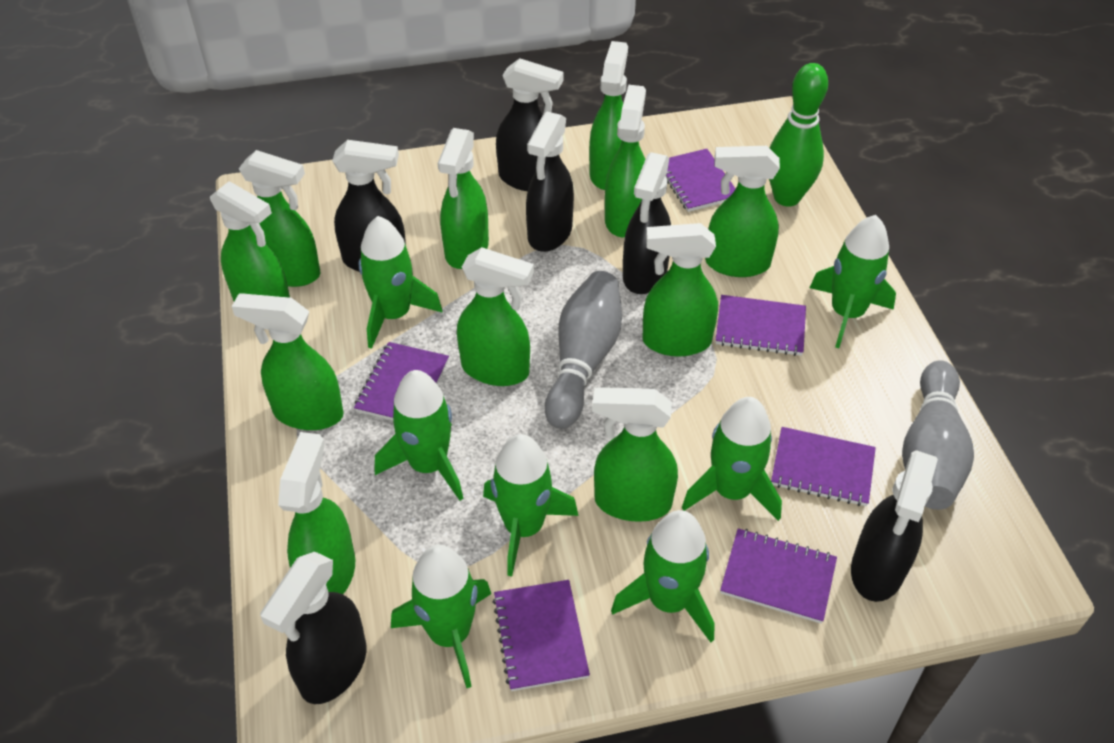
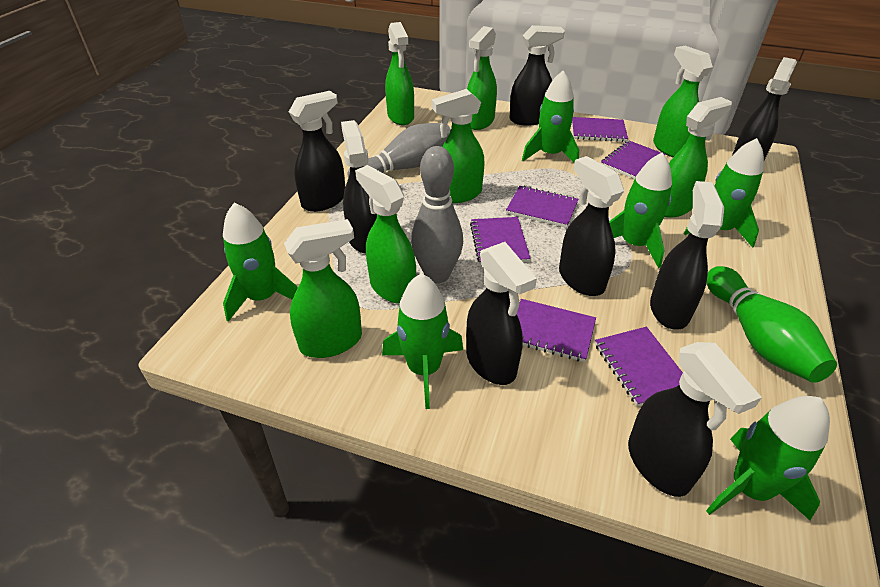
black spray bottle: [260,552,366,704] [332,140,406,272] [496,58,563,191] [526,111,574,252] [623,152,671,294] [851,450,938,602] = 6 -> [289,91,345,212] [341,120,377,254] [466,242,537,385] [509,25,565,126] [559,156,624,296] [628,342,762,497] [650,181,724,330] [732,57,797,160] = 8
green rocket: [359,216,443,349] [375,370,463,501] [391,545,491,688] [483,434,579,576] [611,510,714,642] [682,397,782,521] [810,215,896,348] = 7 -> [223,203,298,322] [382,273,463,409] [522,71,579,163] [609,152,672,268] [684,138,764,248] [706,396,830,520] = 6
green spray bottle: [210,181,290,301] [232,293,344,430] [239,150,320,287] [278,432,355,594] [438,128,489,269] [457,247,534,386] [589,41,628,190] [592,387,678,522] [605,85,646,238] [642,223,718,357] [705,146,780,277] = 11 -> [284,219,362,358] [355,165,416,304] [385,22,414,125] [431,89,485,203] [467,26,497,130] [653,46,713,157] [664,97,732,218] = 7

